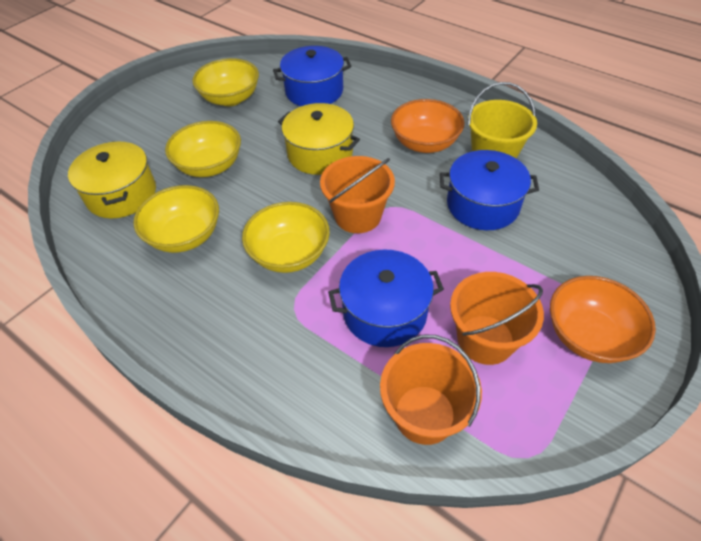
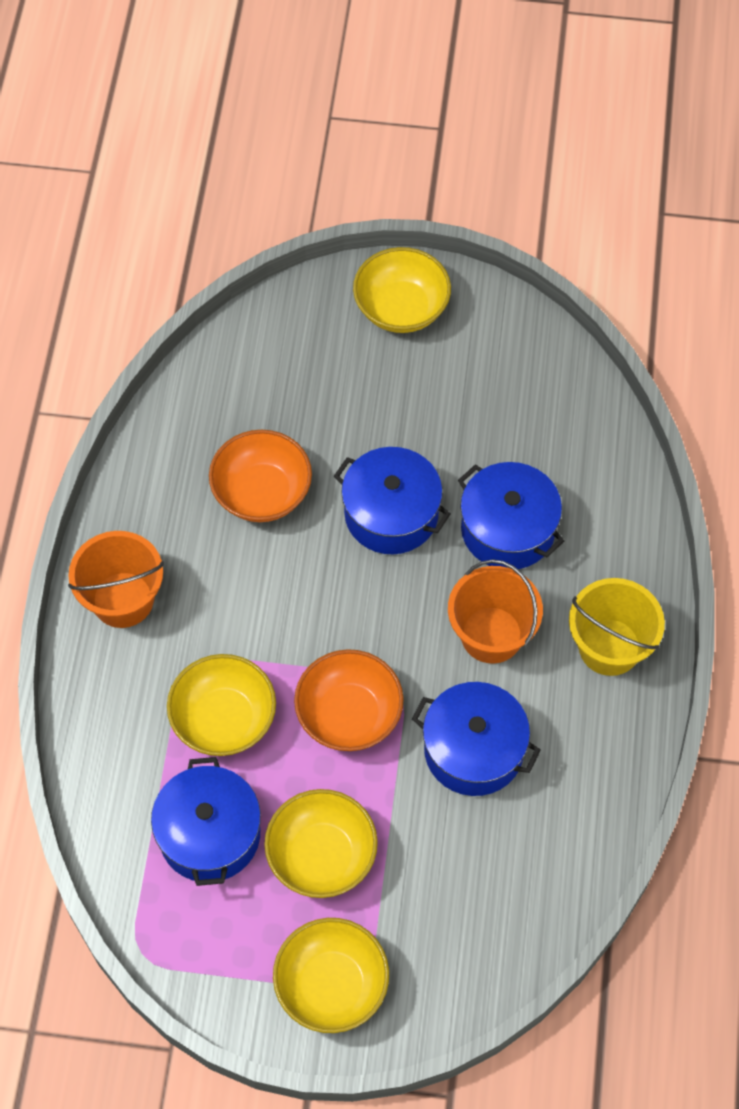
blue pot: [273,46,352,106] [328,250,444,347] [440,150,539,230] = 3 -> [151,757,261,886] [334,447,451,554] [412,682,541,796] [458,462,564,569] = 4
orange bucket: [320,156,395,233] [380,335,482,445] [450,272,544,365] = 3 -> [68,531,164,628] [448,559,543,664] = 2
yellow pot: [68,141,156,218] [278,103,360,175] = 2 -> none = 0

